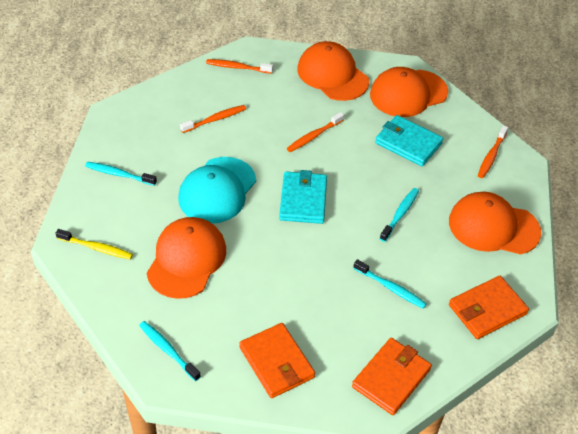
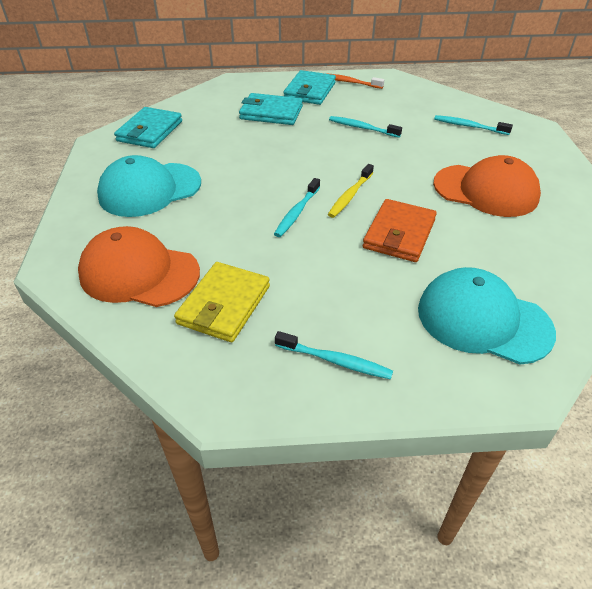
orange cap: [147,217,226,299] [297,41,369,101] [370,67,448,117] [449,192,541,254] = 4 -> [78,226,200,307] [433,155,541,217] = 2
orange toothbrush: [180,105,246,133] [206,59,273,74] [287,112,344,152] [478,125,508,178] = 4 -> [324,73,384,89] = 1
orange wallet: [239,323,315,398] [352,338,432,415] [449,276,529,339] = 3 -> [363,199,437,262] = 1
turquoise cap: [178,157,256,224] = 1 -> [97,155,201,217] [418,267,556,365] = 2
turquoise wallet: [279,170,327,224] [375,115,443,166] = 2 -> [114,107,182,148] [239,93,303,125] [283,70,336,105] = 3
yellow wallet: none = 0 -> [174,262,270,342] = 1

